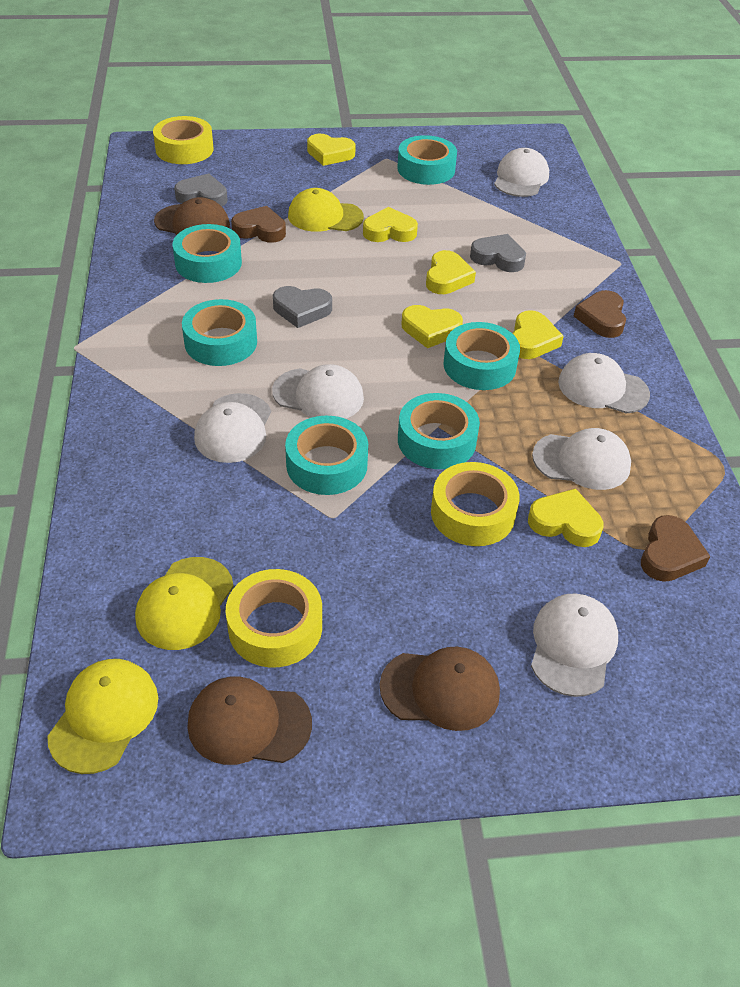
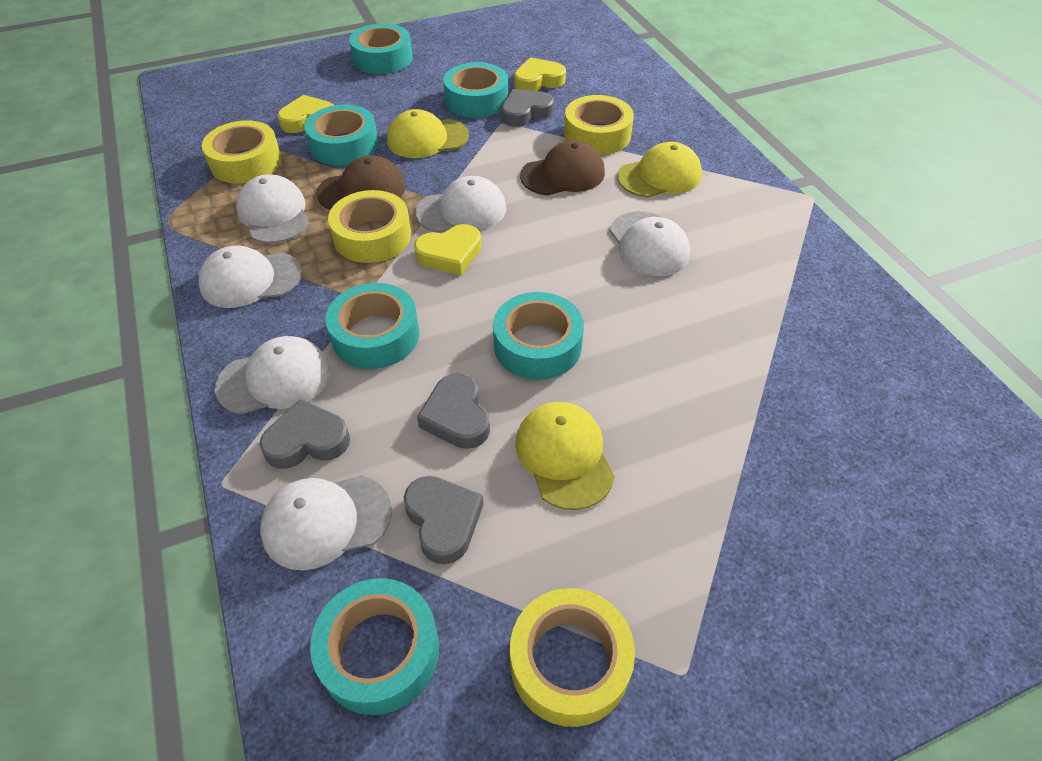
brown cap: [154,197,230,235] [187,676,312,765] [380,647,500,731] = 3 -> [316,155,406,210] [520,140,605,196] = 2
brown heart: [231,206,286,243] [574,290,626,338] [641,515,710,582] = 3 -> none = 0
grey heart: [174,174,227,207] [273,286,332,328] [470,234,526,272] = 3 -> [260,399,350,469] [404,476,484,564] [417,373,490,449] [501,89,554,127] = 4
yellow heart: [307,134,356,166] [363,207,418,242] [401,305,463,348] [426,250,476,294] [512,310,564,359] [528,489,604,547] = 6 -> [277,95,334,133] [414,224,482,275] [514,57,566,91] = 3
yellow tape: [153,116,214,164] [226,569,322,668] [431,462,520,546] = 3 -> [202,120,282,184] [328,190,411,263] [510,588,635,727] [564,95,634,155] = 4

